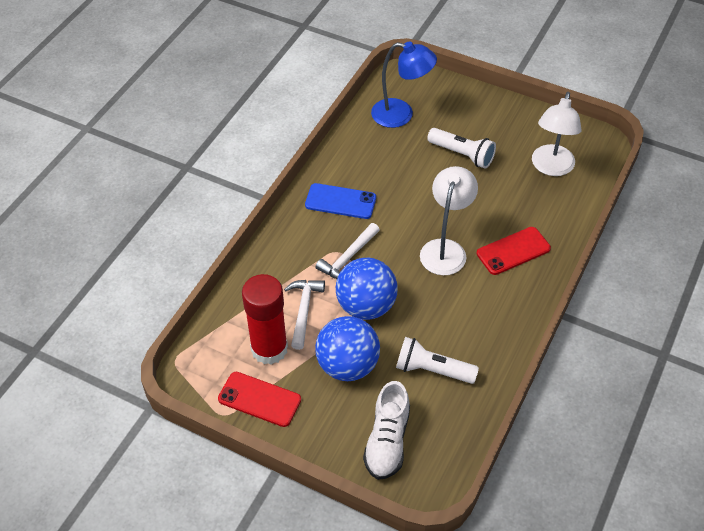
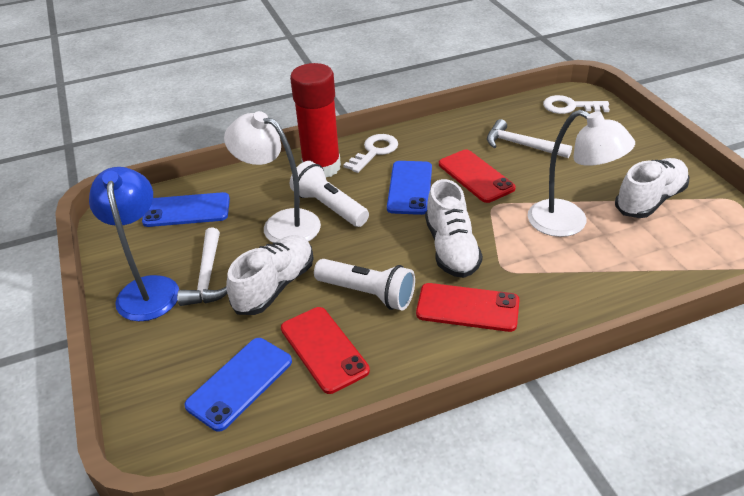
blue ball: [315,316,380,381] [336,258,398,320] = 2 -> none = 0
blue phone: [305,183,376,219] = 1 -> [142,192,230,227] [184,338,292,432] [387,161,432,215] = 3
red phone: [218,372,301,427] [477,227,551,275] = 2 -> [281,307,370,394] [416,283,520,332] [439,150,516,203] = 3
white key: none = 0 -> [343,134,398,173] [543,95,610,114] = 2
white shoe: [363,381,410,480] = 1 -> [226,235,314,315] [425,179,483,278] [615,158,689,218] = 3

